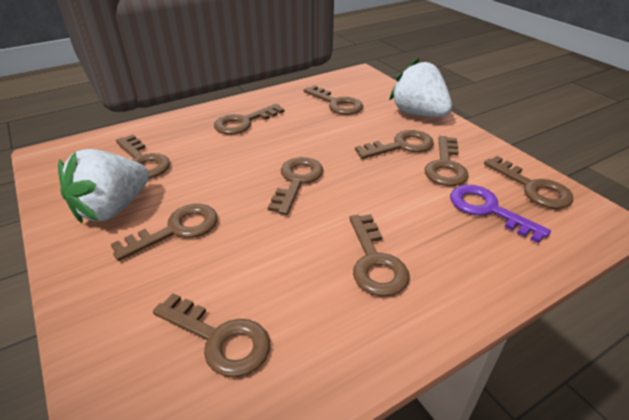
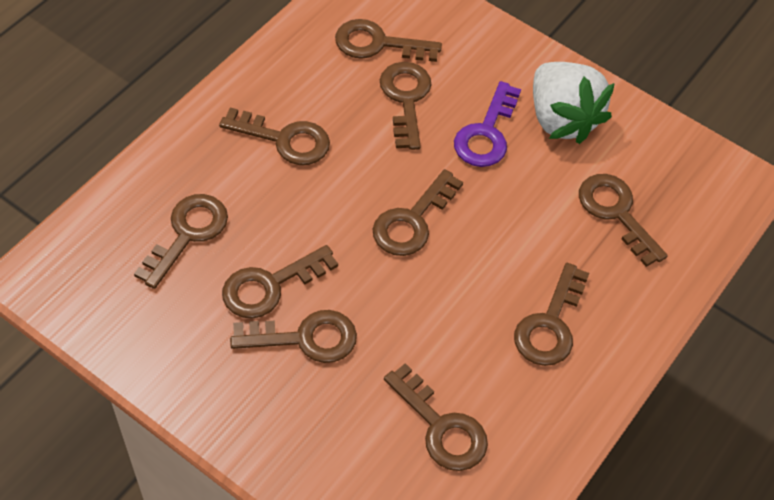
white strawberry: [58,149,149,223] [389,58,452,117] = 2 -> [533,62,615,144] = 1

